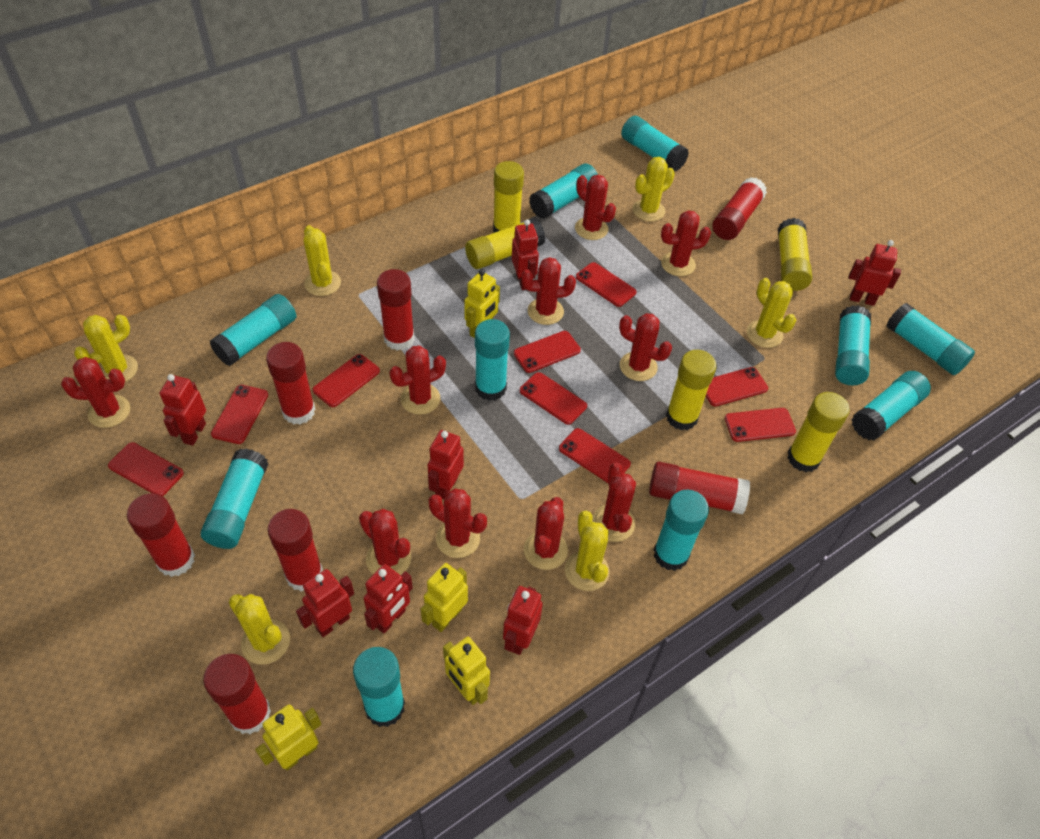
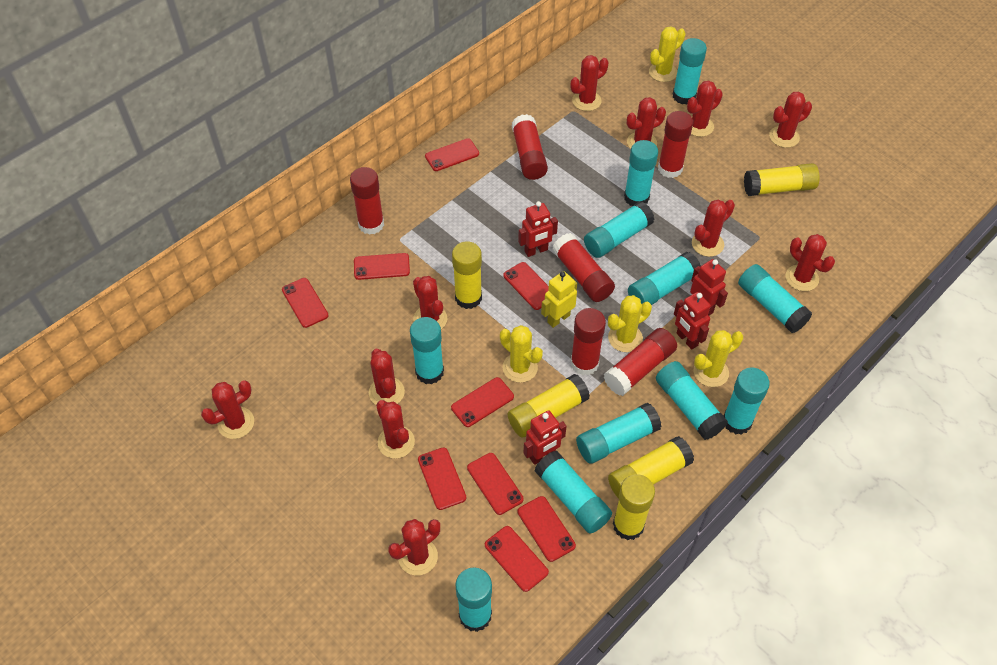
red cactus: [61,357,130,428] [359,509,411,575] [390,345,446,415] [429,488,487,558] [521,257,576,325] [524,497,568,570] [575,175,616,240] [592,463,636,542] [619,313,672,381] [661,210,711,276] = 10 -> [201,380,254,439] [369,349,405,405] [376,400,415,459] [388,519,440,575] [413,276,447,329] [571,55,608,111] [627,97,666,149] [687,80,723,137] [692,200,735,257] [769,92,812,148] [785,234,835,291] = 11
red glue stick: [127,493,195,577] [203,654,271,734] [266,342,315,424] [268,509,323,591] [377,269,414,350] [649,462,750,514] [712,177,767,240] = 7 -> [350,167,384,235] [512,114,548,180] [552,233,615,302] [571,308,606,375] [604,328,677,396] [658,111,693,178] = 6
red robot: [159,374,206,446] [296,569,354,637] [364,564,413,633] [427,430,464,500] [503,586,543,655] [512,219,539,290] [849,240,901,306] = 7 -> [518,201,558,257] [524,410,567,465] [674,292,711,350] [690,259,728,316] = 4
turquoise glue stick: [201,449,269,549] [210,294,296,366] [353,647,405,727] [475,319,510,401] [529,164,598,219] [621,116,689,172] [654,490,709,571] [835,305,871,385] [851,371,931,440] [886,303,975,375] = 10 -> [410,317,444,384] [455,567,492,632] [535,451,612,534] [576,403,662,464] [584,201,655,258] [624,140,658,206] [628,252,701,305] [656,361,728,440] [673,38,707,105] [724,367,770,435] [738,264,812,333] = 11
yellow cactus: [74,314,138,382] [229,594,290,665] [304,225,341,296] [565,511,610,591] [632,157,675,222] [747,278,796,348] = 6 -> [500,325,543,383] [608,295,652,352] [649,26,686,82] [694,330,743,387] = 4
yellow robot: [255,704,321,770] [421,563,468,632] [443,637,490,705] [464,269,500,338] = 4 -> [541,271,577,328] = 1

